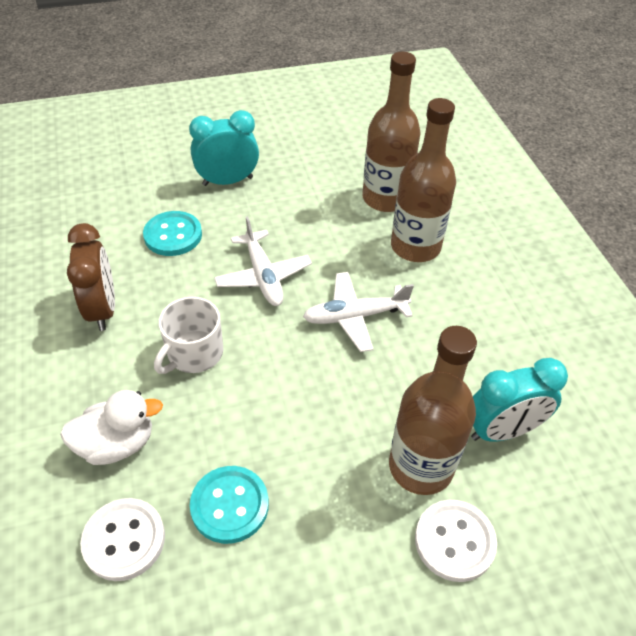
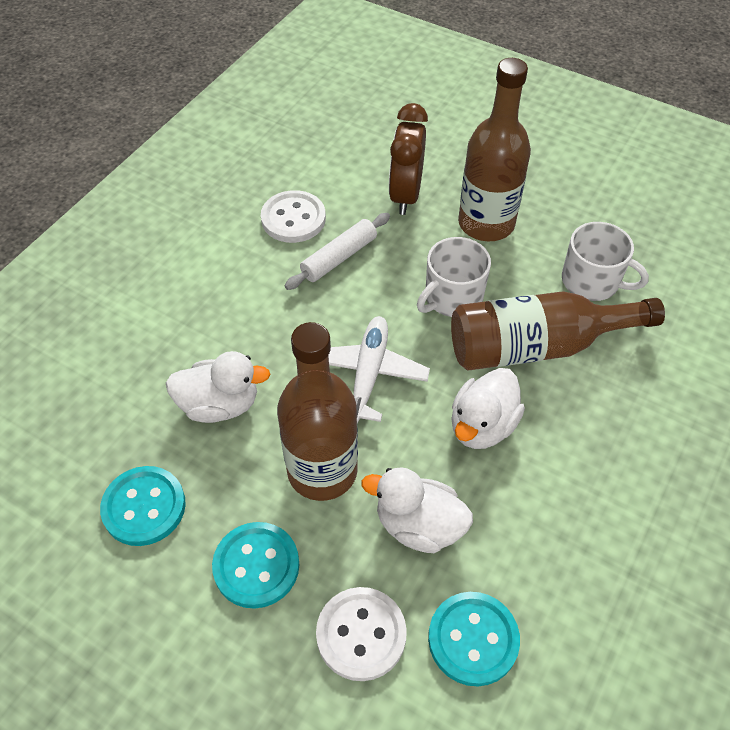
turquoise button: [143,211,202,256] [190,466,269,544] = 2 -> [100,466,186,546] [212,522,299,609] [428,592,520,686] = 3
turquoise clock: [189,110,259,186] [471,358,568,442] = 2 -> none = 0
white duck: [60,390,163,465] = 1 -> [166,351,271,423] [362,467,473,553] [451,368,525,449] = 3
white mug: [154,297,223,374] = 1 -> [417,237,491,317] [562,222,649,301] = 2
white plane: [214,216,312,306] [303,272,414,352] = 2 -> [328,316,430,423] = 1
white rolling pin: none = 0 -> [285,213,390,290] = 1

